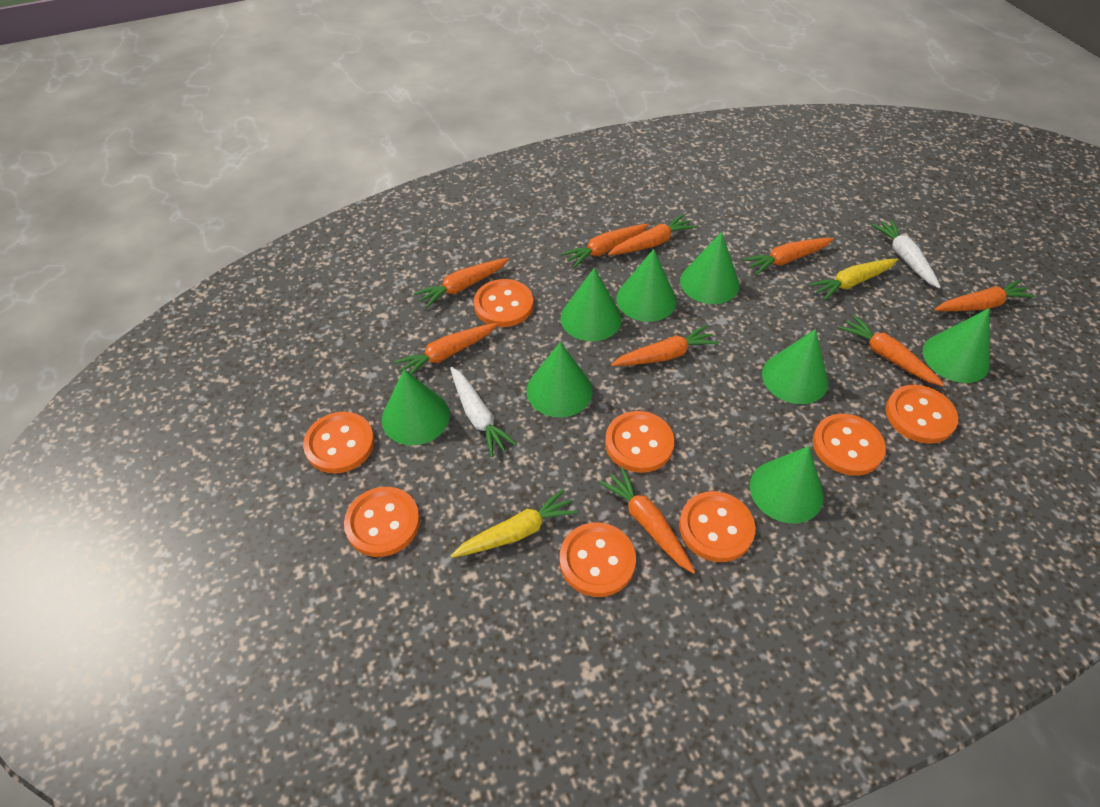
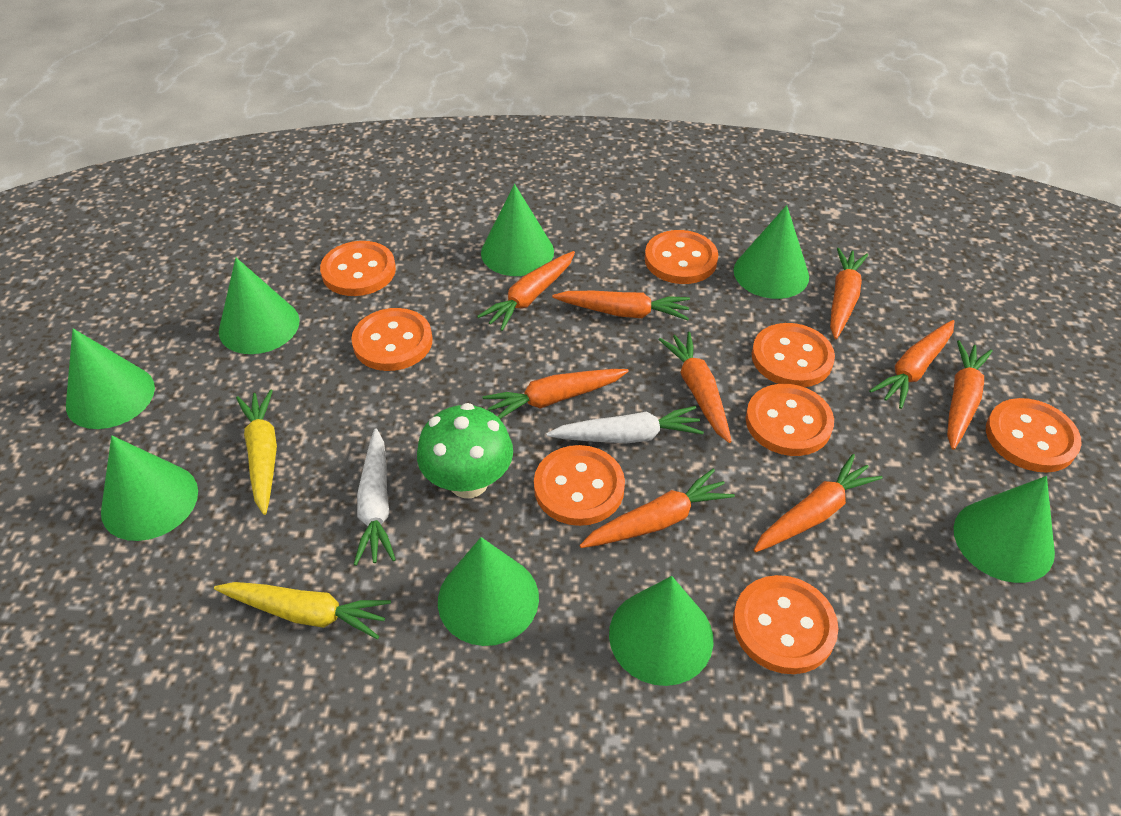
green mushroom: none = 0 -> [417,403,513,498] = 1

